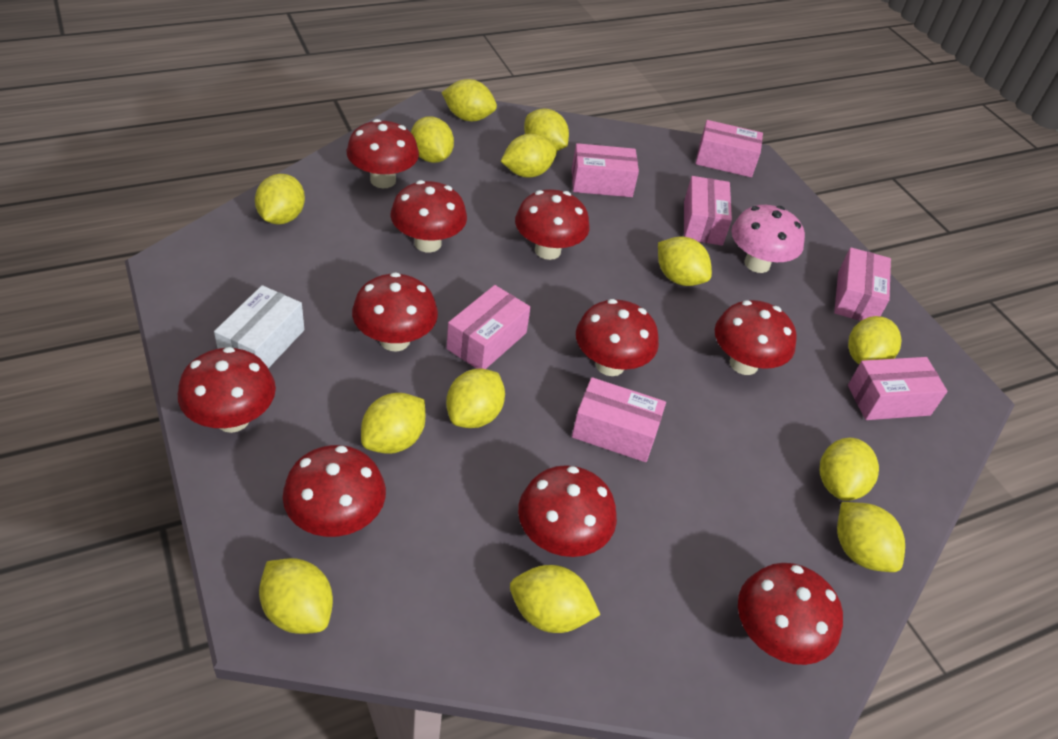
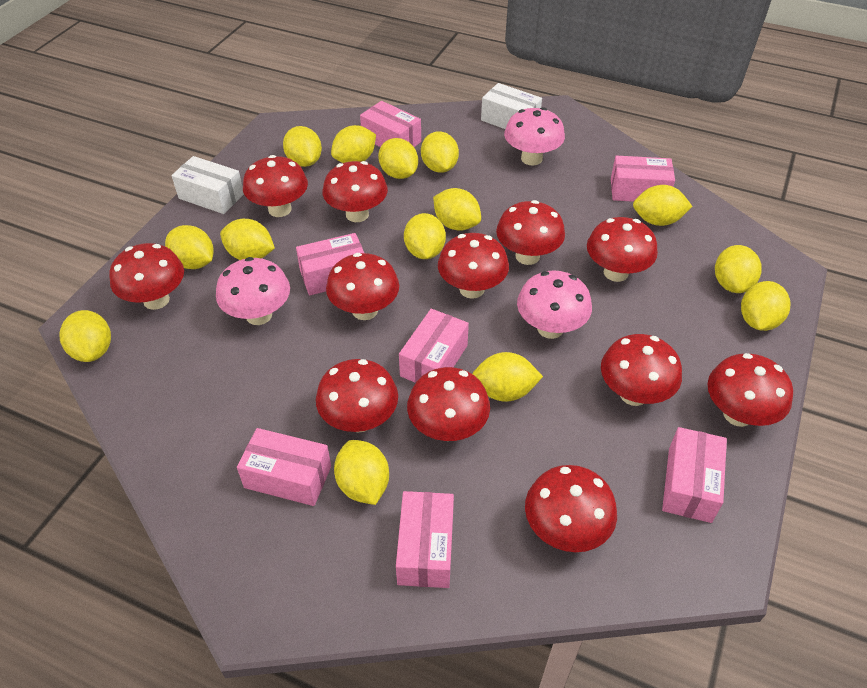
pink mushroom: [731,205,805,273] = 1 -> [216,257,290,325] [504,107,565,166] [517,271,592,339] = 3
red mushroom: [178,347,276,433] [283,445,386,537] [347,119,419,188] [352,272,438,352] [391,180,467,252] [515,189,590,260] [518,465,617,557] [576,299,659,376] [715,300,797,375] [738,563,843,665] = 10 -> [109,243,184,310] [243,155,308,217] [316,359,398,432] [323,161,388,222] [326,253,399,320] [407,367,490,441] [438,233,509,299] [496,200,565,265] [525,465,617,552] [587,217,658,282] [601,334,682,406] [708,353,793,427] = 12
white box: [214,285,305,368] = 1 -> [171,156,244,214] [481,83,542,129] = 2
yellow lemon: [255,174,305,224] [259,558,333,634] [361,393,425,454] [411,116,454,163] [441,79,497,121] [446,368,505,428] [501,134,557,178] [510,565,600,633] [524,108,569,151] [658,236,712,286] [820,438,879,501] [837,502,905,572] [848,316,901,364] = 13 -> [59,310,111,362] [165,225,213,269] [220,219,275,260] [283,126,322,167] [331,125,376,163] [334,440,389,505] [378,138,418,179] [404,213,446,259] [421,131,459,173] [433,188,481,231] [472,352,543,402] [633,185,693,226] [715,245,762,293] [741,281,791,331] = 14

